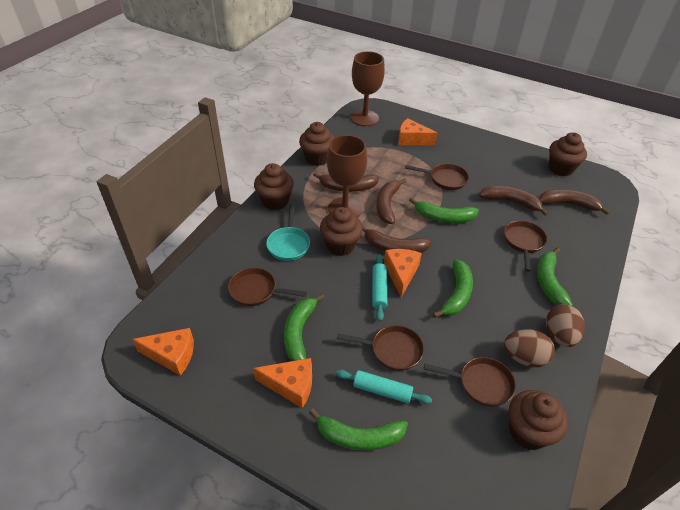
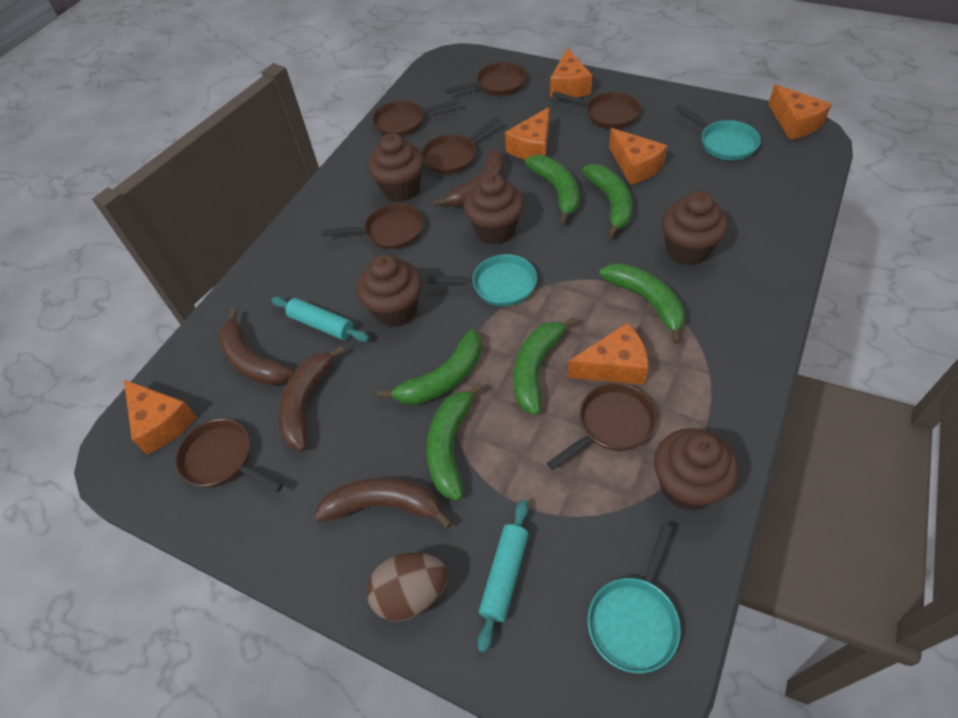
brown banana: [313,172,379,192] [362,224,432,253] [376,178,407,224] [479,186,548,216] [539,190,610,215] = 5 -> [218,308,294,385] [278,345,344,451] [314,477,453,529] [433,149,505,207] = 4
brown egg: [504,329,555,367] [546,304,585,347] = 2 -> [367,553,448,622] = 1
brown goblet: [327,135,367,218] [351,51,385,126] = 2 -> none = 0
brown pan: [228,268,307,306] [337,325,424,371] [405,164,469,190] [424,357,516,407] [504,221,547,272] = 5 -> [175,419,283,492] [321,203,423,249] [372,99,459,136] [422,118,500,174] [445,62,526,96] [547,383,657,470] [552,92,640,129] = 7
green banana: [284,294,325,361] [309,408,408,450] [409,197,479,223] [433,259,473,318] [537,247,573,306] = 5 -> [378,329,481,405] [426,383,483,501] [513,317,577,415] [525,155,579,224] [582,164,632,238] [599,263,685,344] = 6
orange cheese: [132,328,194,376] [253,358,312,408] [384,249,422,297] [398,118,438,145] = 4 -> [124,380,196,454] [505,107,550,160] [550,48,592,98] [567,322,649,385] [609,128,668,185] [768,84,832,140] = 6
turquoise pan: [266,205,310,261] = 1 -> [427,254,537,306] [587,524,681,673] [675,105,761,161] = 3

